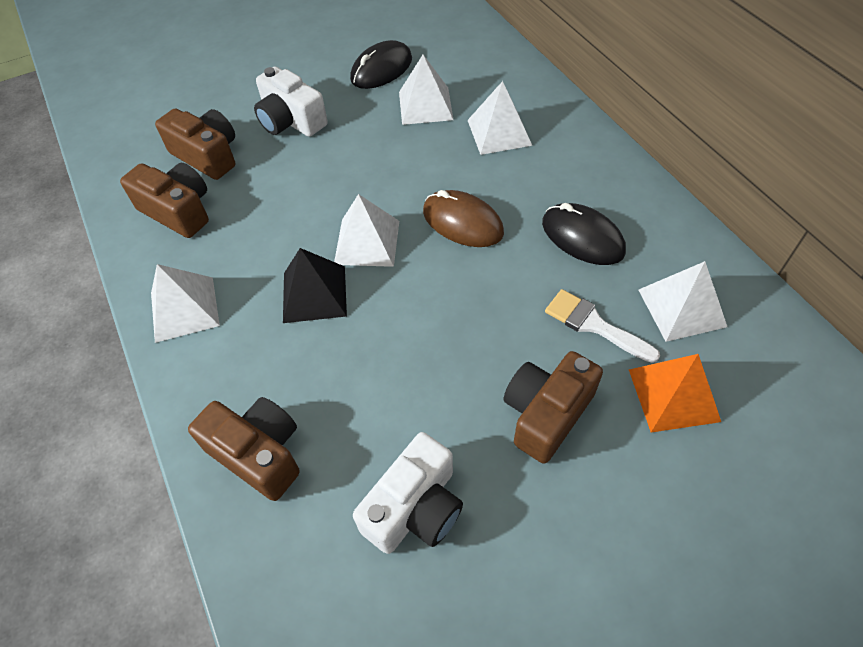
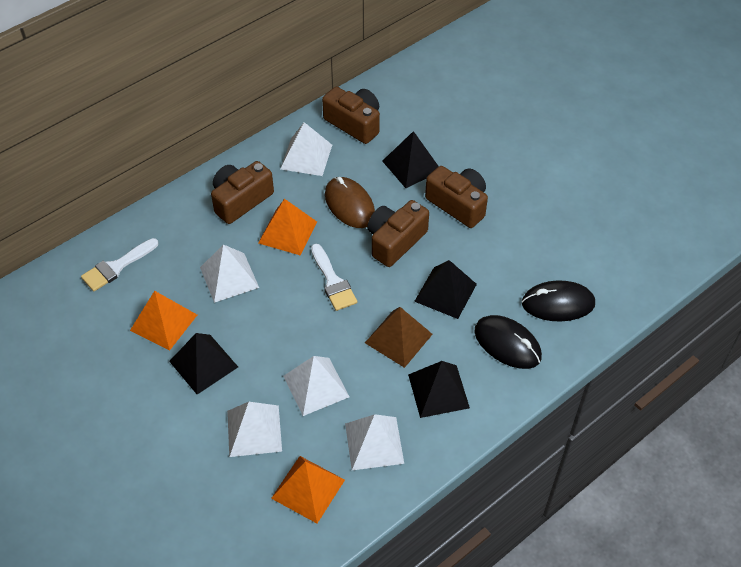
black pyramid: [283,248,347,323] = 1 -> [169,333,238,394] [382,131,439,188] [408,361,470,418] [414,260,477,319] = 4
brown pyramid: none = 0 -> [365,307,433,368] = 1
orange pyramid: [629,354,721,432] = 1 -> [130,291,197,351] [258,199,317,256] [271,456,345,523] = 3
white brush: [545,289,660,363] = 1 -> [81,238,158,291] [311,244,357,311] = 2
white camera: [254,66,328,137] [353,432,463,554] = 2 -> none = 0

